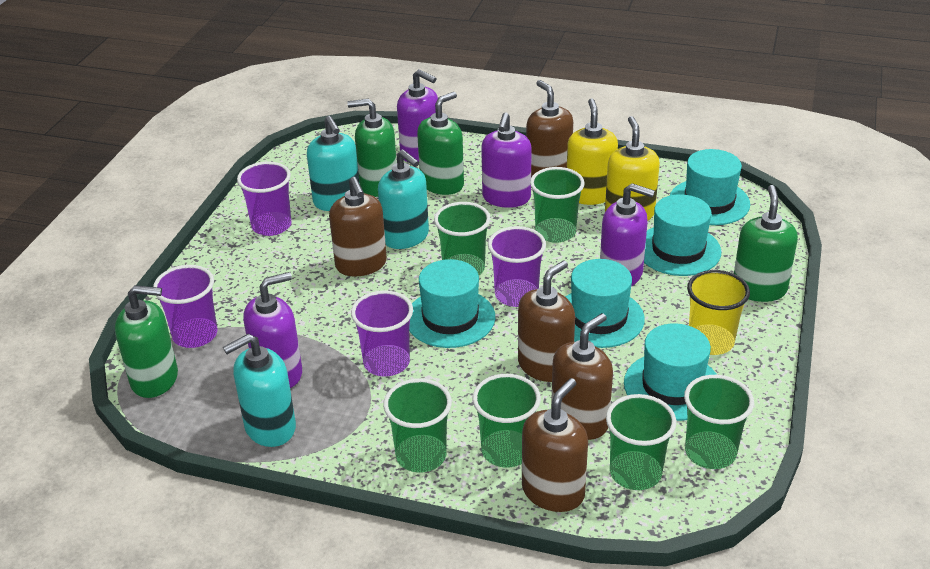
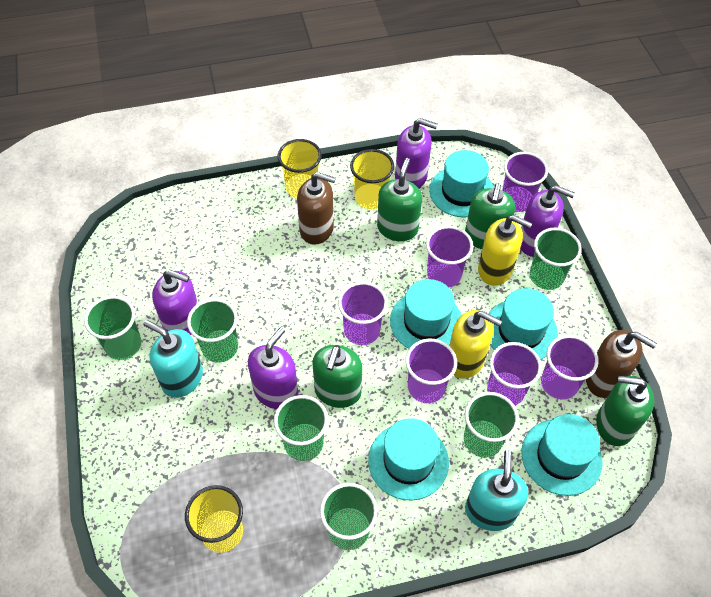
brown soap dispenser: [329,177,387,276] [518,261,575,382] [522,378,588,512] [526,80,573,177] [551,313,613,440] = 5 -> [297,172,336,245] [586,330,657,398] = 2
purple cup: [153,265,217,348] [237,162,292,236] [351,290,413,376] [488,226,546,307] = 4 -> [338,282,388,345] [405,338,457,403] [426,226,473,288] [487,342,542,406] [502,152,548,212] [541,335,599,400] = 6
turquoise soap dispenser: [223,334,296,447] [307,116,360,211] [378,149,429,249] = 3 -> [143,320,203,398] [465,450,528,531] = 2
yellow cup: [687,270,750,355] = 1 -> [185,485,243,553] [278,139,322,198] [350,149,394,209] = 3

